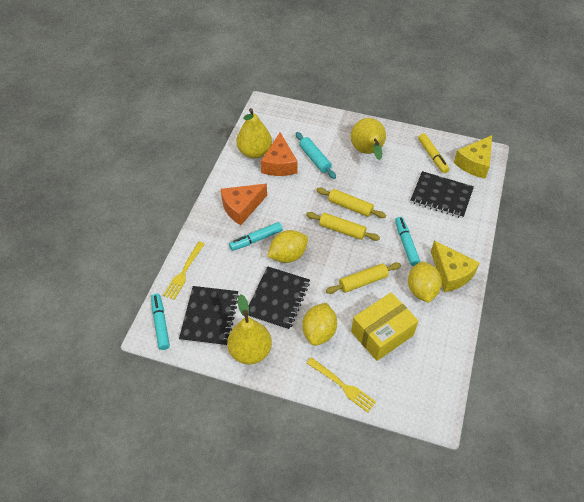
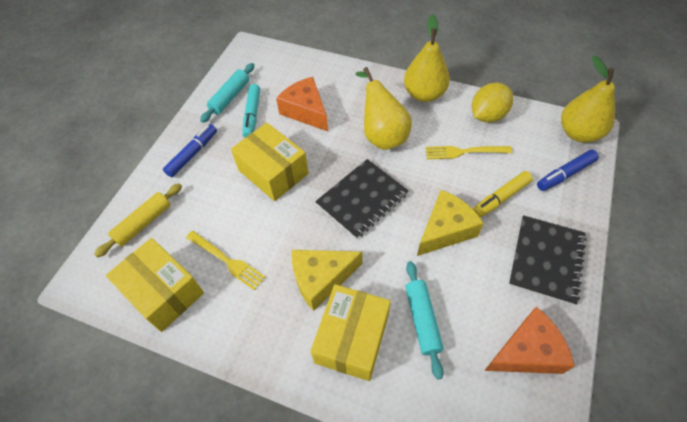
black notebook: [179,286,239,346] [248,266,310,330] [410,171,474,218] = 3 -> [315,159,409,239] [509,215,587,306] = 2
blue marker: none = 0 -> [163,124,217,177] [537,150,599,191] = 2
turquoise marker: [151,294,170,350] [229,222,283,251] [395,217,420,266] = 3 -> [242,84,260,138] = 1
turquoise rolling pin: [296,132,336,179] = 1 -> [200,63,254,123] [405,261,444,380] = 2
yellow box: [351,292,418,361] = 1 -> [106,238,204,332] [231,123,308,201] [311,284,391,381] = 3
yellow lemon: [267,230,308,263] [302,303,337,346] [408,262,442,303] = 3 -> [472,83,513,123] = 1
yellow rolling pin: [306,212,380,241] [316,188,386,218] [326,263,401,294] = 3 -> [94,183,182,258] = 1

